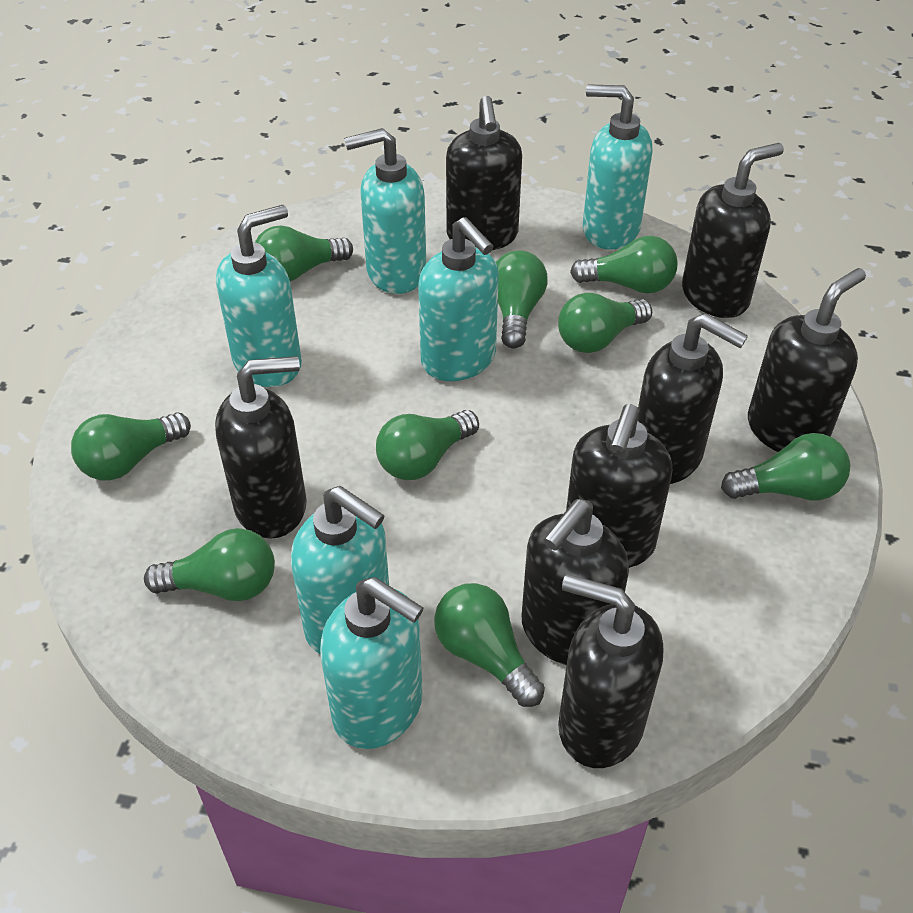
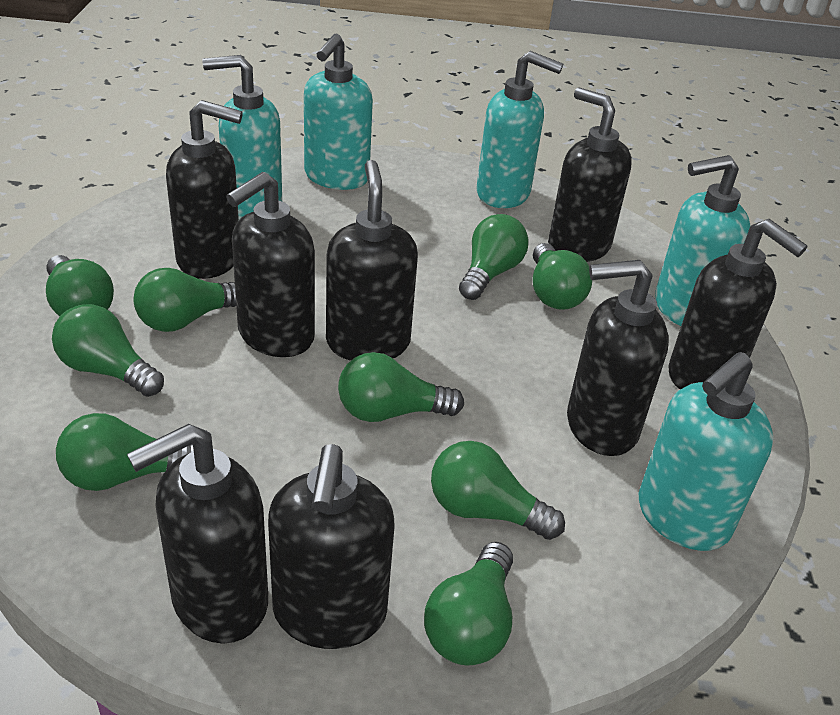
turquoise soap dispenser: [216,205,302,387] [291,486,389,654] [320,577,424,749] [344,128,426,294] [418,217,499,381] [583,84,652,250] = 6 -> [202,55,282,220] [304,34,373,190] [476,51,563,208] [639,352,774,551] [655,155,751,326] = 5

